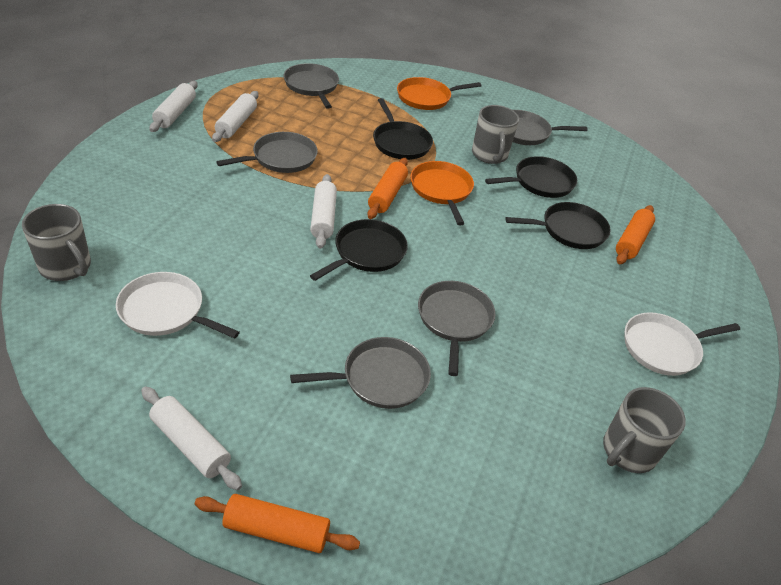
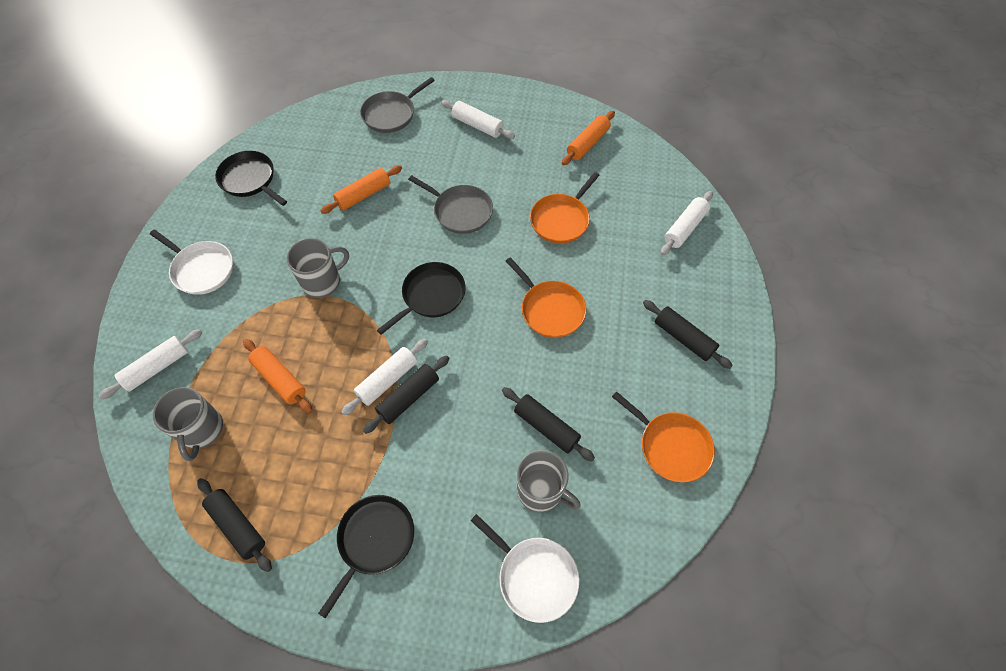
black pan: [310,219,408,281] [373,98,433,160] [485,156,577,198] [505,202,611,249] = 4 -> [215,151,287,206] [318,495,414,619] [377,262,465,335] = 3
black rolling pin: none = 0 -> [197,478,272,572] [363,355,450,434] [502,387,595,461] [643,300,733,369] = 4
grey pan: [216,132,318,173] [284,63,339,109] [290,337,431,409] [418,281,496,376] [513,110,588,145] = 5 -> [360,77,435,133] [408,175,493,234] = 2
orange pan: [397,77,481,110] [410,161,474,225] = 2 -> [506,257,587,338] [530,172,600,244] [612,391,715,483] = 3

